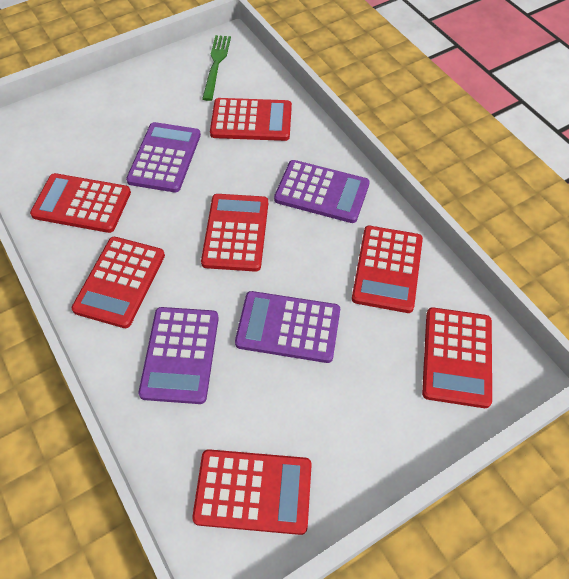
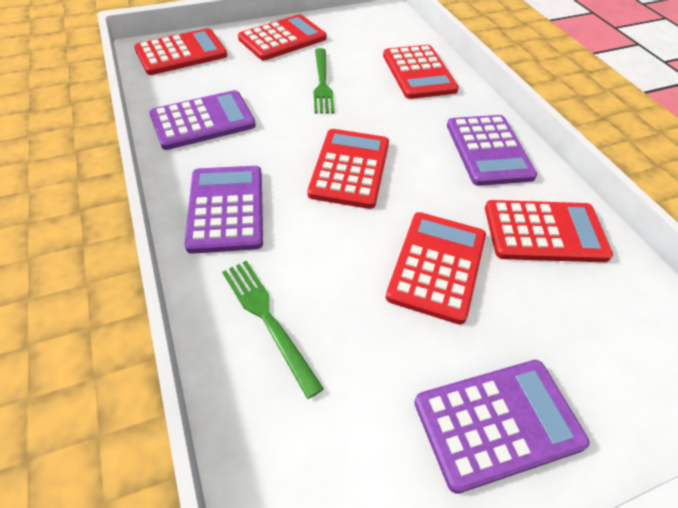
green fork: [202,35,231,101] = 1 -> [222,261,324,399] [314,48,334,114] = 2
red calculator: [30,173,131,233] [71,237,165,328] [192,449,312,535] [201,194,268,272] [210,98,292,141] [352,226,423,313] [422,307,492,408] = 7 -> [134,28,227,75] [238,14,327,60] [307,129,389,209] [383,45,459,99] [386,212,486,324] [485,200,613,262] = 6

